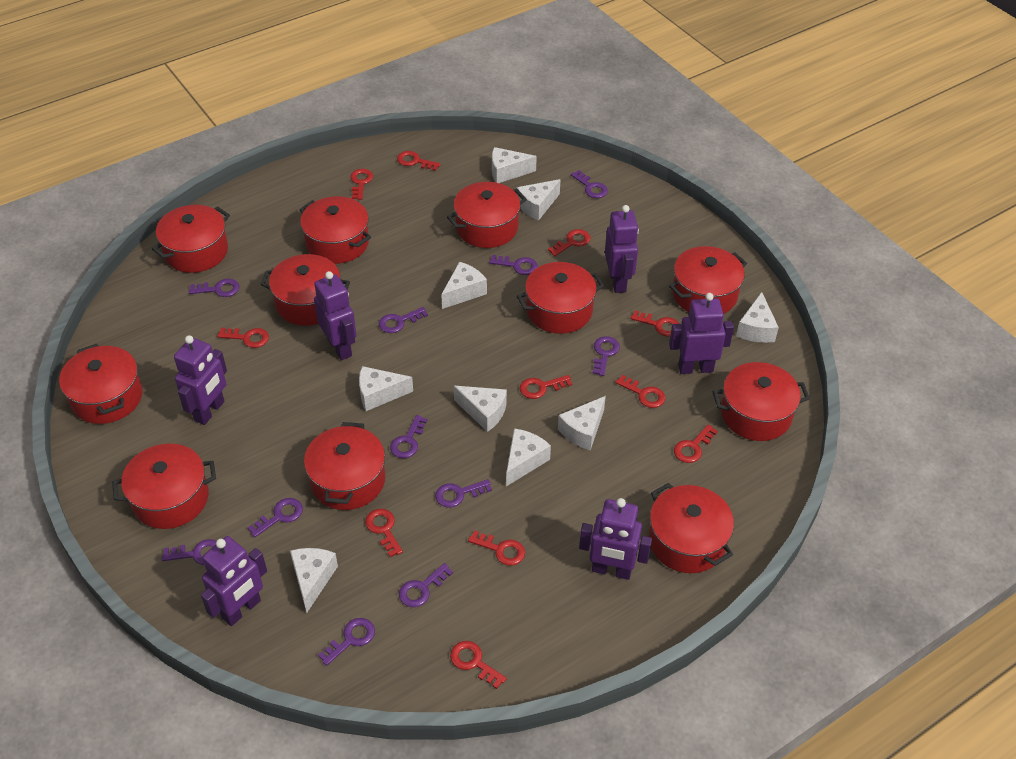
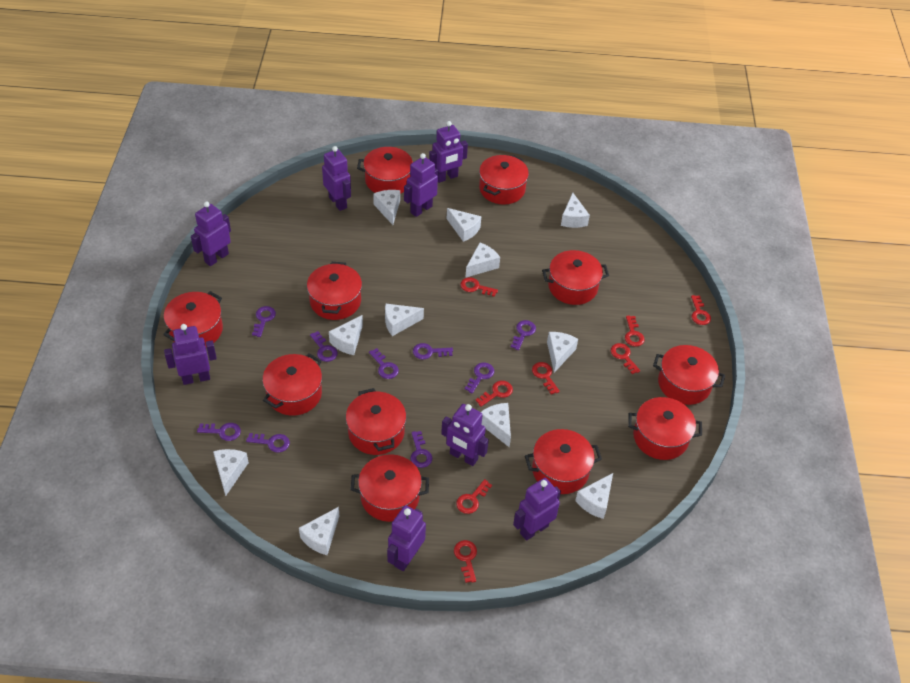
purple key: [162,539,216,565] [189,279,240,297] [248,498,303,538] [318,618,375,666] [379,307,428,333] [390,415,428,458] [399,563,453,607] [435,479,492,508] [489,255,538,275] [571,170,608,198] [592,336,620,376] = 11 -> [197,423,241,441] [246,433,290,453] [252,306,276,337] [310,331,338,362] [369,348,399,379] [411,431,432,468] [413,343,453,359] [465,363,494,393] [511,320,536,350] = 9
purple robot: [174,335,227,425] [201,536,267,626] [314,271,357,360] [579,498,652,580] [605,205,639,293] [669,293,734,374] = 6 -> [164,324,217,385] [191,201,231,266] [322,146,351,211] [387,505,426,571] [404,153,438,217] [429,121,468,183] [441,404,489,466] [513,478,561,541] = 8
red key: [217,328,269,348] [350,169,373,200] [365,509,403,557] [397,151,441,171] [450,641,507,689] [468,530,525,566] [520,375,572,399] [548,229,591,256] [615,375,665,408] [630,310,679,337] [674,424,718,463] = 11 -> [454,540,477,583] [456,479,492,514] [460,277,498,297] [476,381,513,407] [532,362,560,394] [611,343,640,374] [625,316,645,347] [691,295,711,325] = 8
white cheese: [290,548,338,613] [359,366,413,411] [441,262,487,309] [454,386,507,432] [492,147,537,183] [506,428,551,486] [517,179,561,221] [558,396,606,451] [736,292,779,343] = 9 -> [213,449,249,496] [299,507,339,555] [329,315,363,355] [373,190,400,225] [385,303,424,336] [447,208,481,242] [465,243,500,278] [481,403,511,447] [547,332,578,373] [561,193,590,228] [575,473,613,519] = 11

